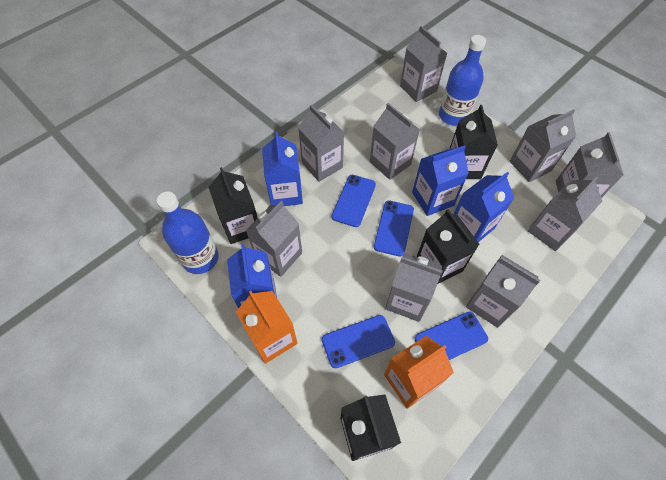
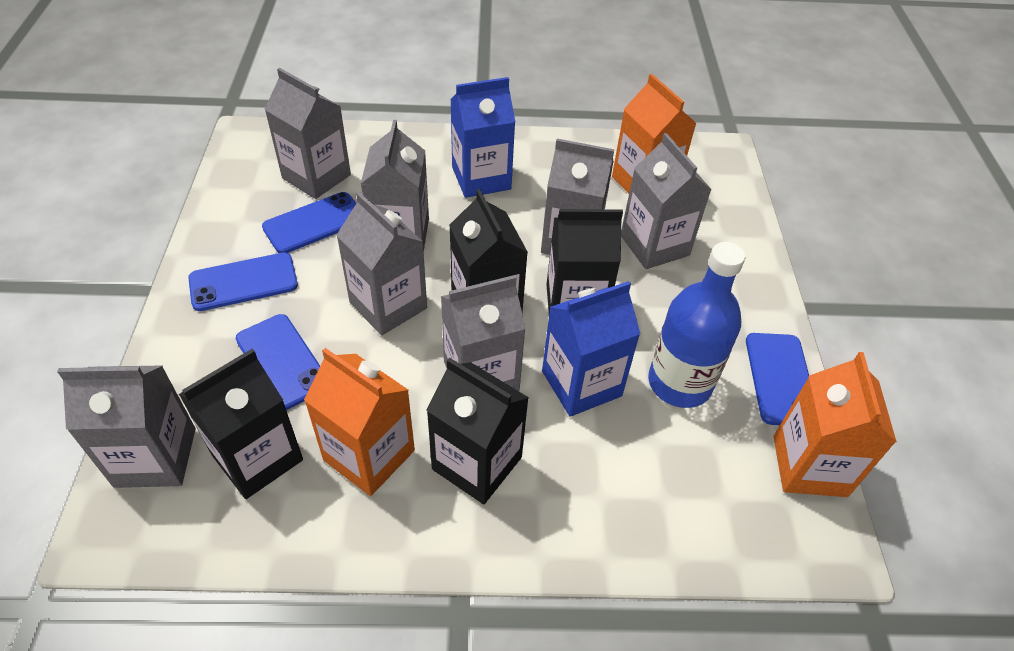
blue bottle: [157,191,219,274] [439,35,486,126] = 2 -> [648,242,745,408] = 1
blue carton: [227,244,277,308] [262,132,303,206] [412,145,469,216] [454,172,514,242] = 4 -> [450,77,515,198] [542,281,640,417] = 2
grey carton: [246,201,302,277] [298,105,344,182] [370,103,420,180] [385,252,443,322] [400,26,448,102] [466,255,540,328] [509,109,576,182] [528,176,602,251] [556,132,624,198] = 9 -> [57,365,195,488] [264,68,351,199] [336,192,427,335] [361,120,429,252] [441,275,526,391] [541,139,614,255] [621,133,712,269] = 7
orange carton: [236,291,298,364] [384,336,454,409] = 2 -> [304,348,415,496] [612,74,697,194] [773,352,897,497] = 3

